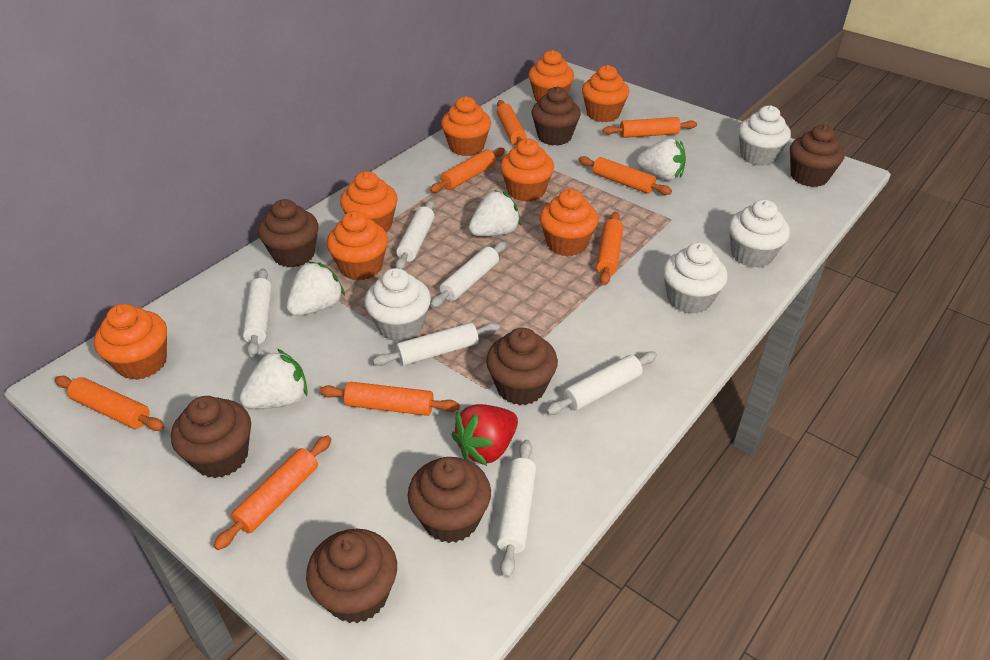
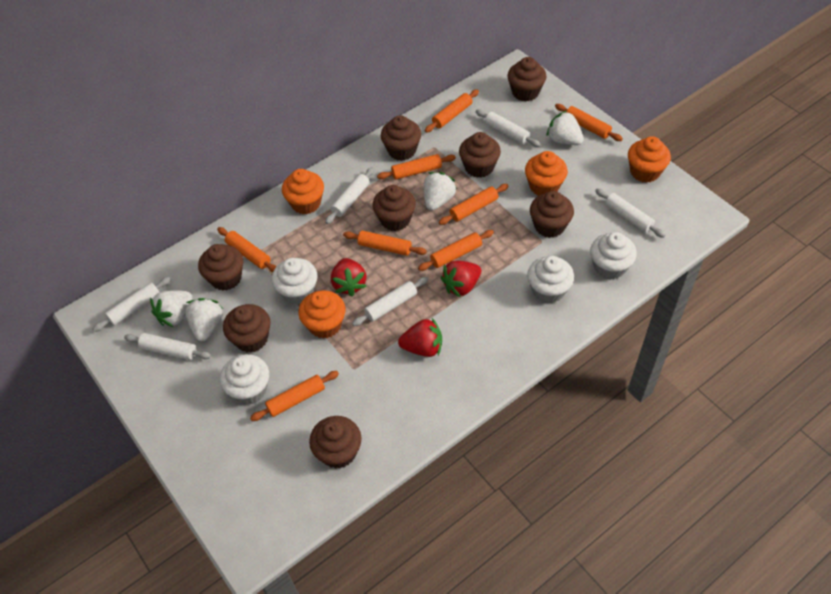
brown cupcake: [171,396,251,478] [258,199,319,267] [306,529,397,623] [408,457,491,543] [486,328,558,405] [532,86,581,146] [790,125,845,187] = 7 -> [198,244,243,291] [223,304,271,353] [309,416,362,469] [372,185,416,231] [381,115,421,161] [459,132,501,178] [507,57,547,102] [530,191,574,238] = 8
orange cupcake: [94,304,167,380] [327,211,388,280] [340,171,398,232] [441,96,491,156] [500,139,554,202] [528,50,574,102] [540,189,598,256] [582,65,629,122] = 8 -> [282,169,324,214] [298,290,345,339] [525,151,568,196] [628,136,671,183] = 4
red strawberry: [451,404,518,466] = 1 -> [331,258,366,296] [398,318,442,357] [441,261,481,298] = 3

